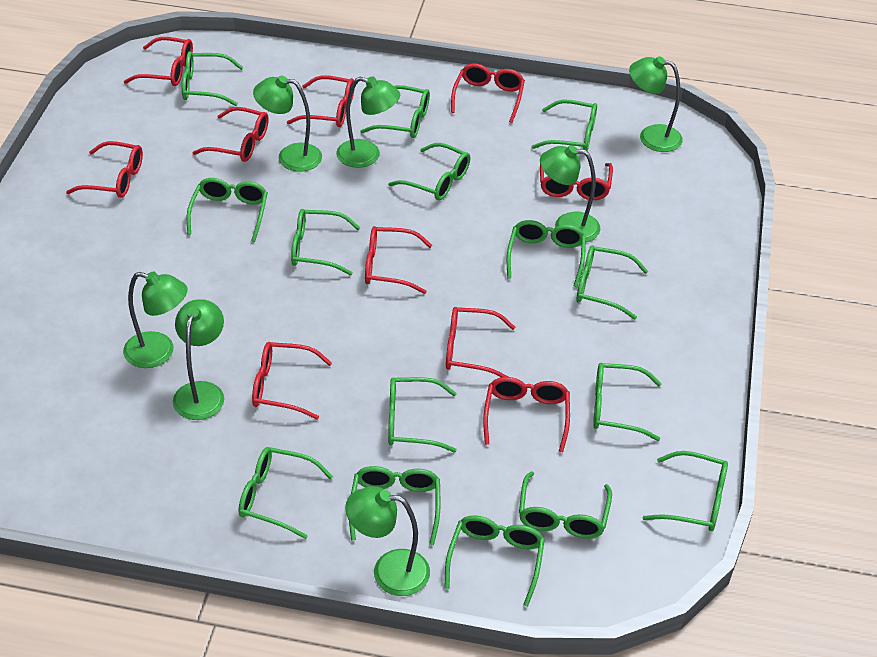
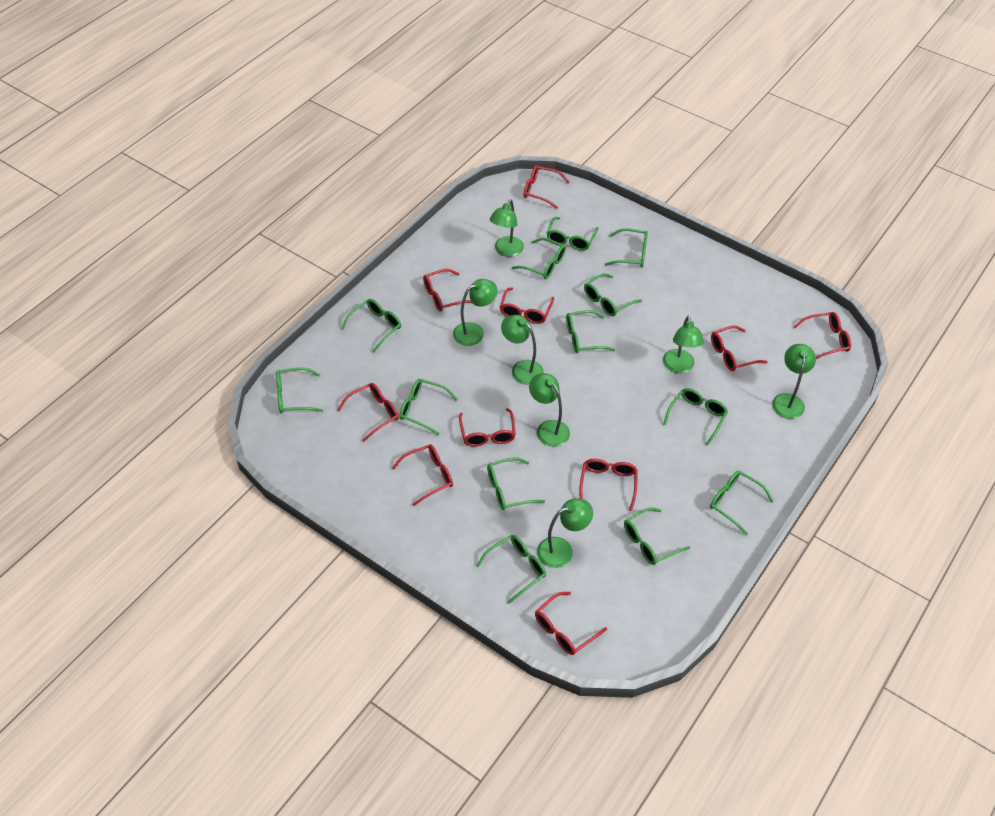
green glasses: [182,51,243,106] [187,178,268,242] [239,447,333,539] [291,209,361,275] [349,466,440,545] [360,85,430,138] [388,143,471,201] [388,377,457,452] [444,515,545,607] [507,220,586,287] [519,471,612,539] [531,100,597,151] [576,245,648,320] [593,363,662,441] [643,451,728,531] = 15 -> [276,367,323,414] [341,299,401,353] [399,379,458,435] [476,535,546,604] [487,457,545,510] [512,238,566,279] [547,217,599,251] [566,310,615,353] [584,273,642,316] [605,228,648,267] [624,507,690,565] [663,388,728,446] [710,470,774,535] = 13

